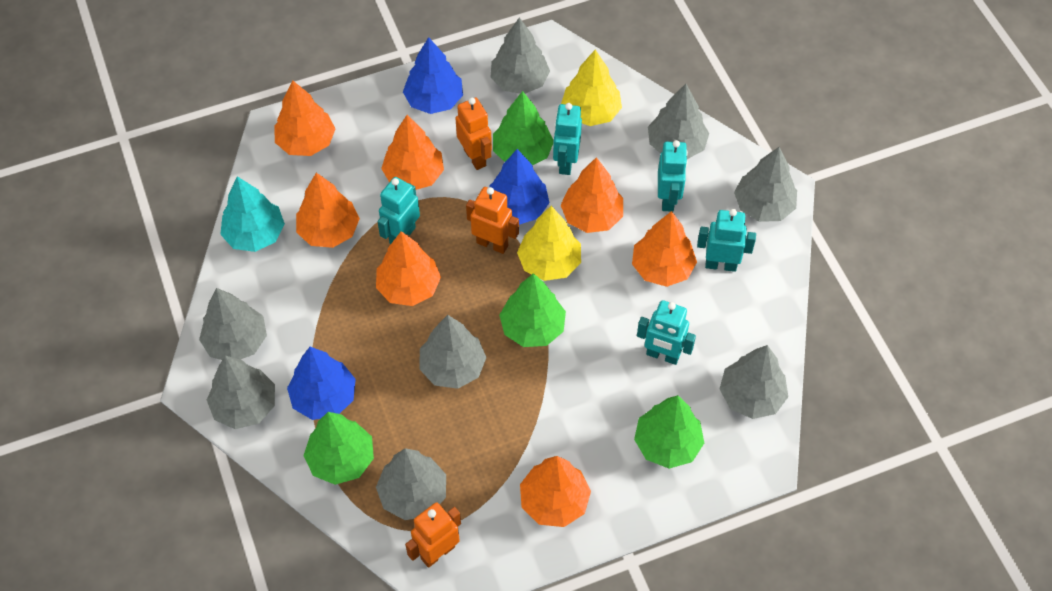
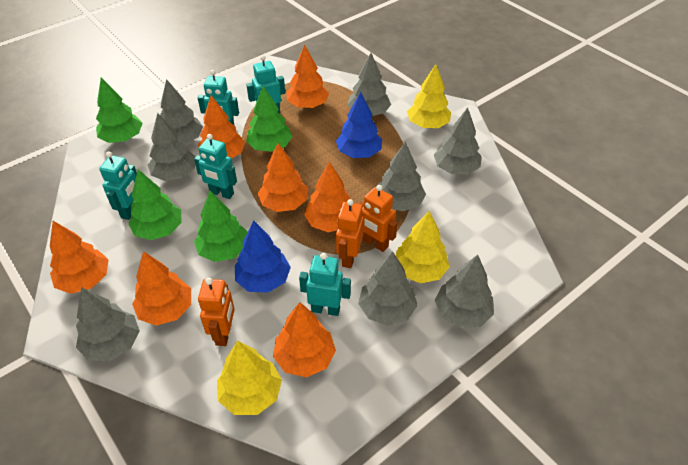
blue tree: [287,347,356,420] [403,37,463,114] [489,149,550,225] = 3 -> [235,220,291,293] [336,92,382,158] = 2
turquoise tree: [220,176,285,252] = 1 -> none = 0
yellow tree: [517,206,581,281] [561,50,622,126] = 2 -> [217,340,282,415] [395,211,450,283] [407,64,451,128] = 3

